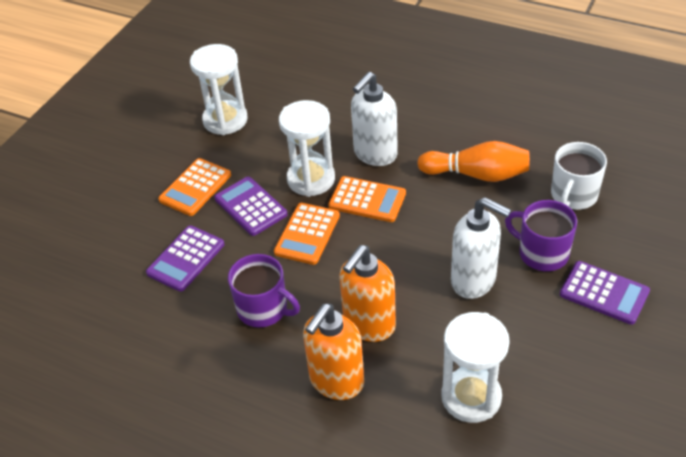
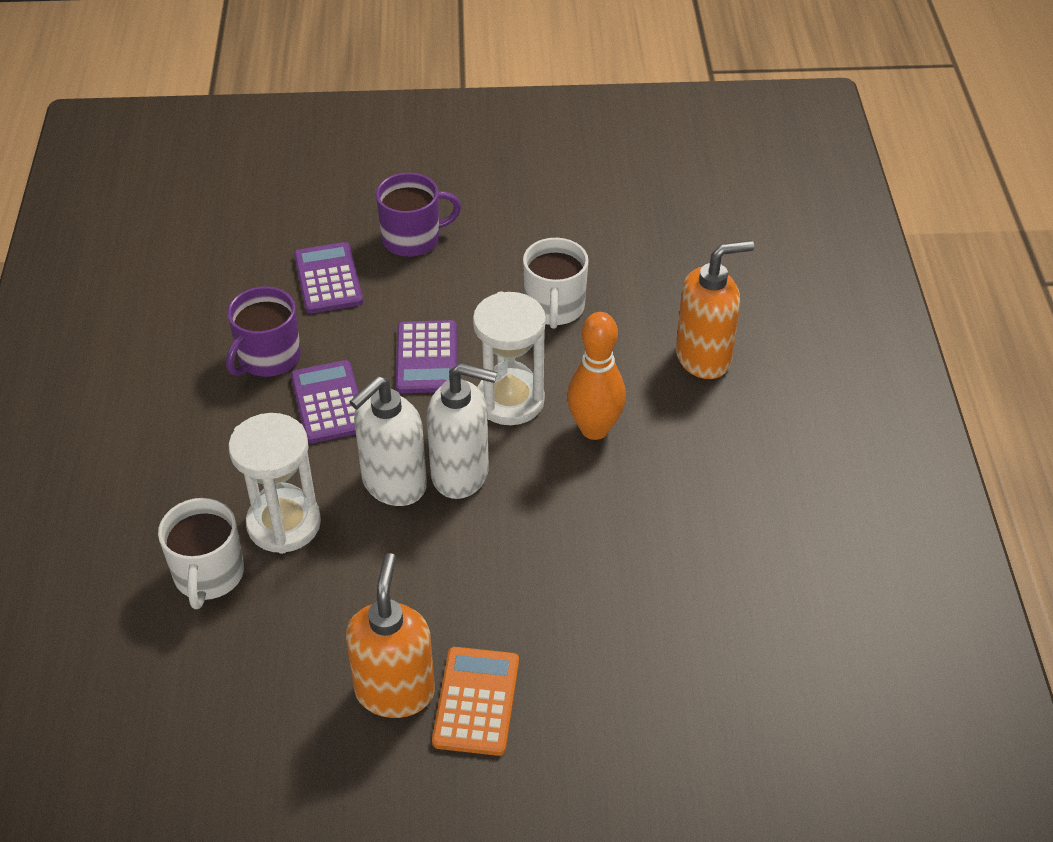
orange calculator: [158,158,231,216] [274,203,340,265] [328,176,406,222] = 3 -> [432,647,519,756] = 1
white hourglass: [190,44,248,135] [279,100,335,197] [441,312,510,423] = 3 -> [228,413,321,554] [473,292,546,425] = 2
white mug: [551,142,607,210] = 1 -> [158,498,244,609] [523,238,588,329] = 2

